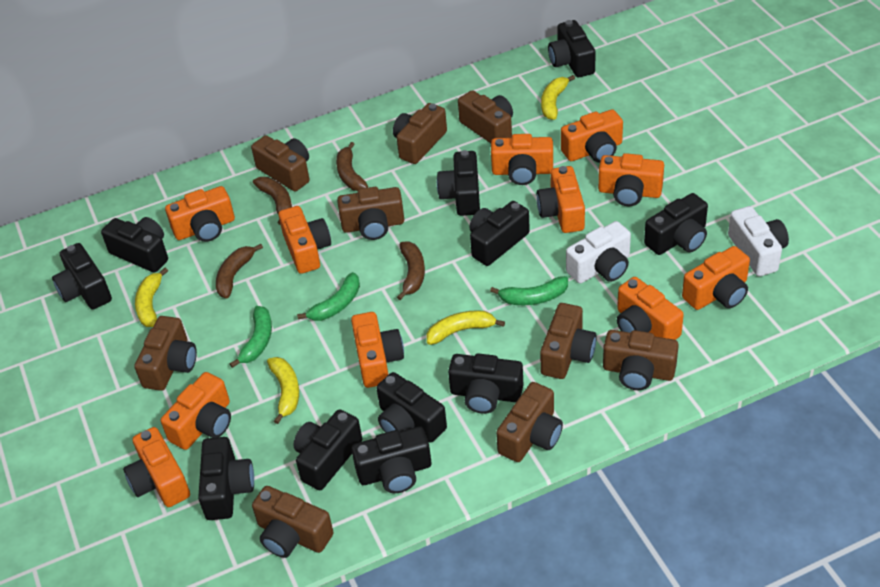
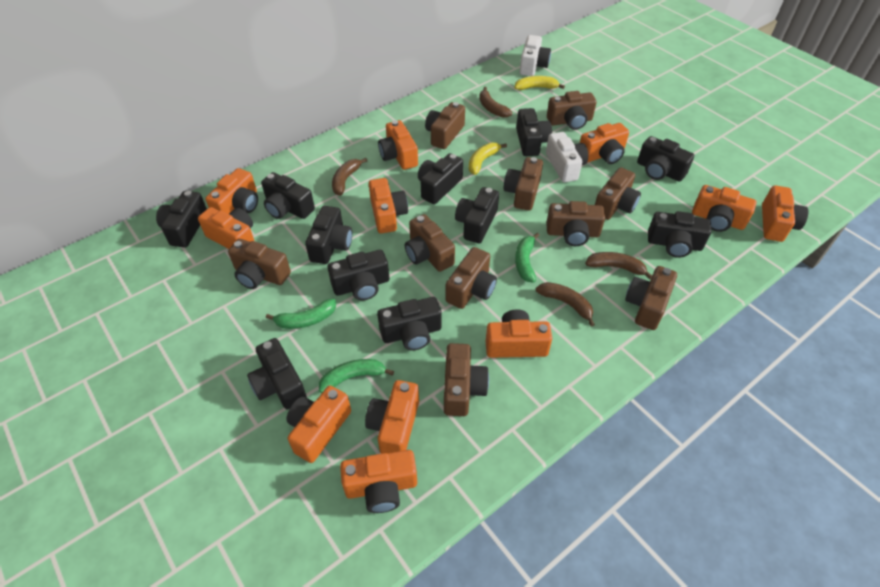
brown camera: [134,316,197,391] [251,135,310,191] [252,486,334,558] [337,187,404,240] [393,103,447,164] [458,90,513,143] [496,382,563,462] [540,303,597,379] [603,330,679,390] = 9 -> [228,239,291,289] [405,214,455,272] [425,102,465,149] [444,343,489,416] [445,247,497,309] [504,157,543,211] [546,201,605,246] [547,91,597,130] [595,167,641,220] [625,266,677,330] = 10
yellow banana: [135,268,168,327] [267,357,299,424] [426,310,505,345] [541,75,575,120] = 4 -> [469,143,507,175] [514,76,565,90] = 2

